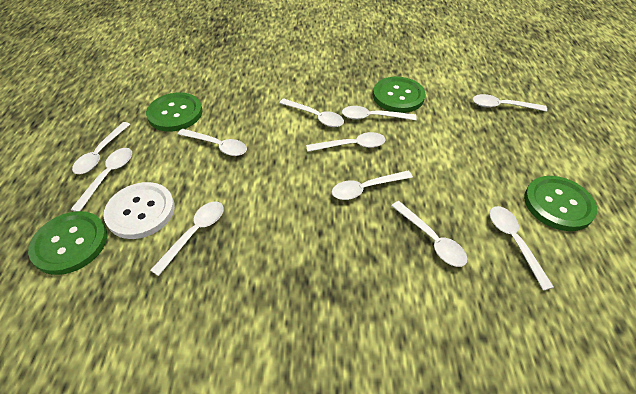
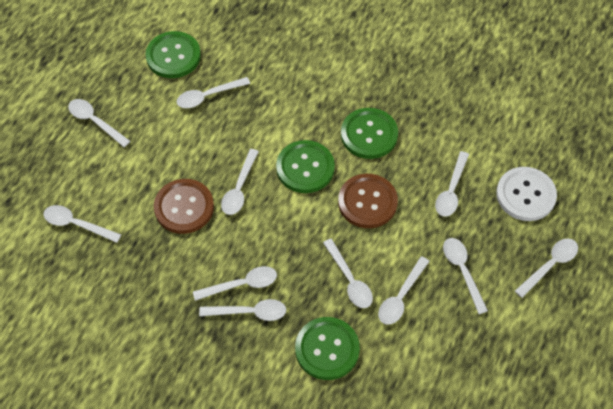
brown button: none = 0 -> [154,179,214,234] [338,174,398,228] = 2

